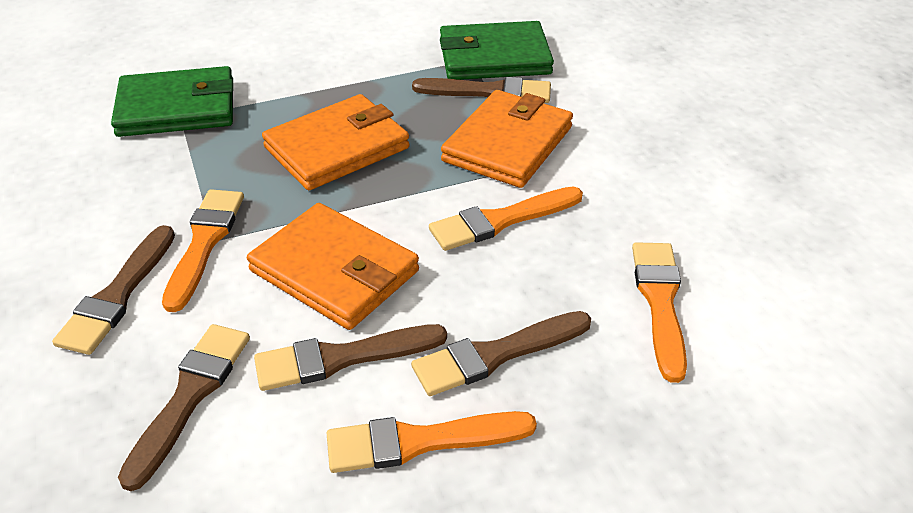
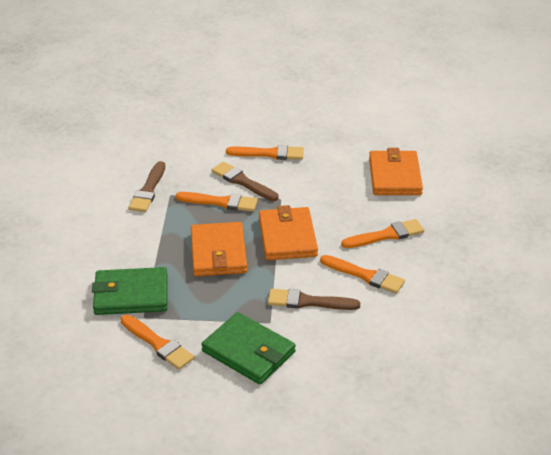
brown brush: [52,225,175,355] [118,324,250,491] [254,324,447,391] [411,311,591,396] [412,77,551,103] = 5 -> [128,161,165,212] [212,162,278,201] [268,289,360,310] = 3
orange brush: [162,189,244,312] [327,411,537,473] [429,186,583,251] [632,242,687,383] = 4 -> [121,315,194,370] [176,192,258,212] [226,145,304,160] [320,255,405,294] [341,219,424,248] = 5

